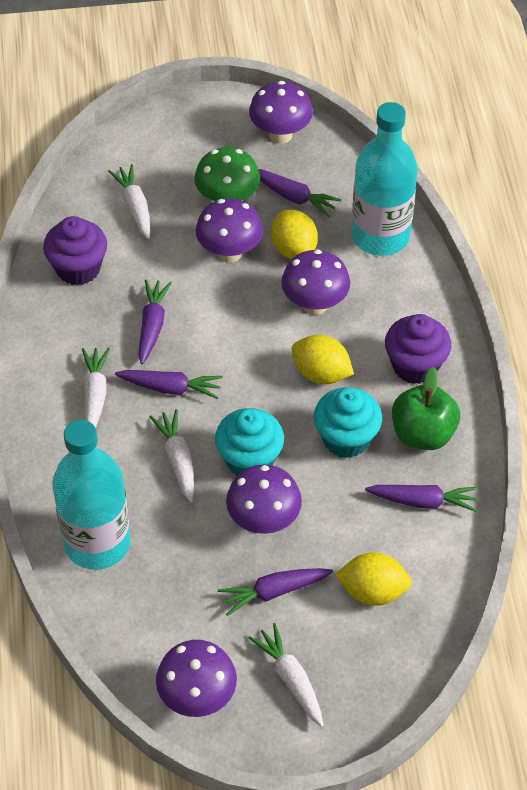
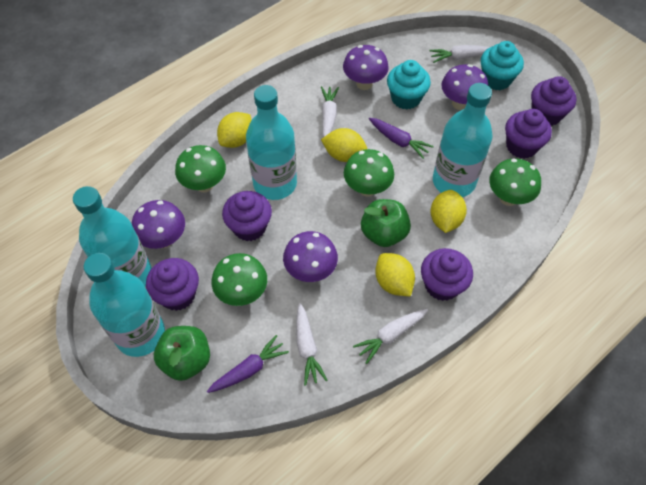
green apple: [392,367,460,450] = 1 -> [154,326,210,381] [361,199,411,247] = 2
green mushroom: [194,147,260,201] = 1 -> [175,145,226,192] [211,253,267,306] [344,149,394,196] [489,159,541,206] = 4
purple carrot: [115,370,223,399] [138,280,172,364] [217,568,333,616] [258,169,341,217] [365,485,478,512] = 5 -> [207,335,289,393] [369,118,434,159] = 2
purple cupcake: [43,216,107,285] [385,314,451,384] = 2 -> [146,258,199,311] [222,191,272,241] [421,248,473,301] [505,109,552,159] [531,76,577,126] = 5
purple mushroom: [156,640,237,717] [195,198,263,263] [226,464,302,534] [249,81,313,144] [281,249,350,315] = 5 -> [132,200,185,249] [283,231,338,282] [343,45,389,90] [441,64,488,110] = 4
turquoise bottle: [52,420,131,570] [351,102,418,256] = 2 -> [73,186,152,287] [84,253,165,357] [246,85,297,200] [433,83,492,197] = 4
yellow lemon: [271,210,318,259] [292,335,354,384] [335,552,412,606] = 3 -> [217,112,252,148] [321,128,367,162] [375,253,415,297] [430,190,467,233] = 4

